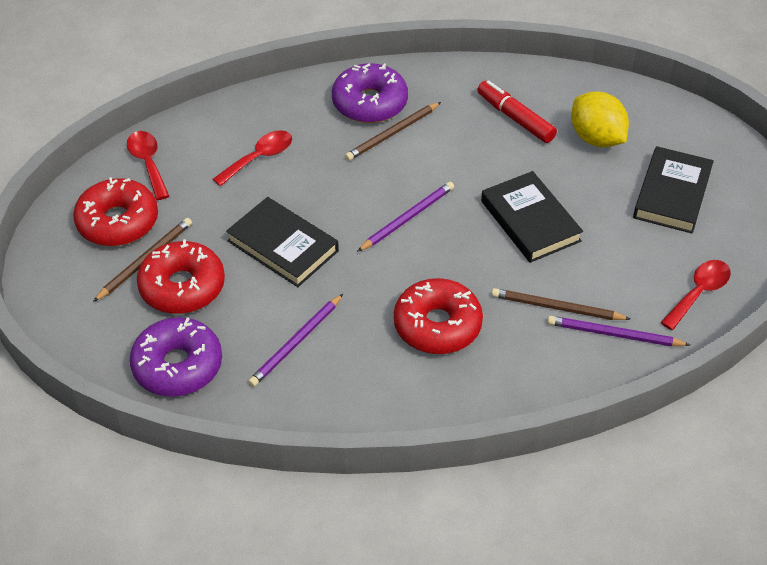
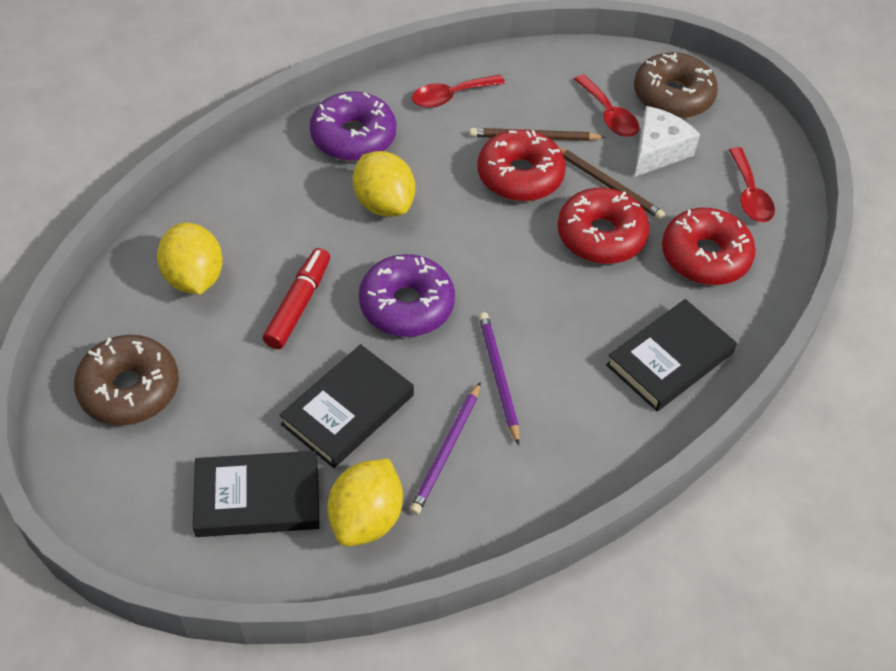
brown donut: none = 0 -> [74,335,179,426] [634,52,718,118] = 2
brown pencil: [93,218,192,302] [345,102,441,161] [491,288,630,320] = 3 -> [470,128,606,141] [559,147,665,220] = 2
purple pencil: [248,294,343,387] [357,182,454,252] [547,316,690,347] = 3 -> [410,382,481,515] [479,312,520,445] = 2
white cheese: none = 0 -> [635,106,700,177] = 1
yellow lemon: [571,92,629,147] = 1 -> [157,222,223,295] [327,459,403,546] [353,151,415,217] = 3

